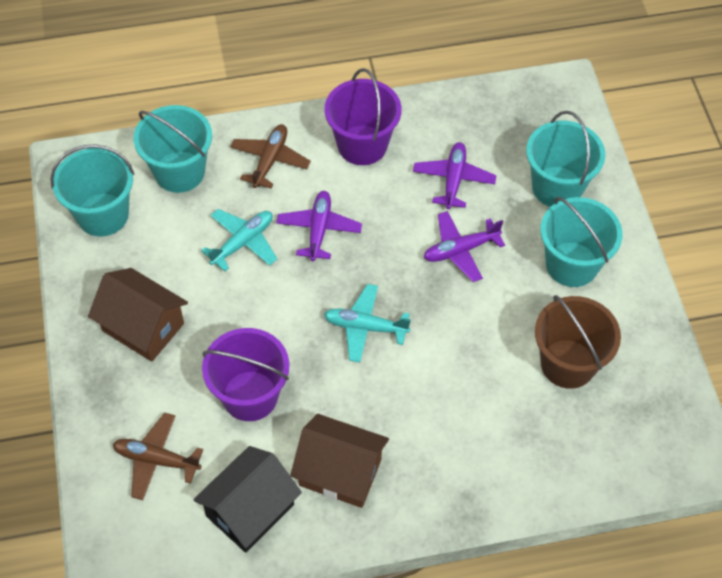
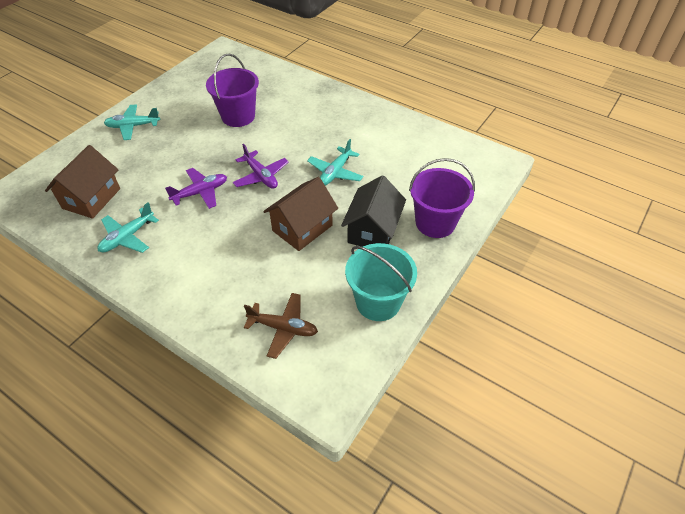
brown bucket: [535,295,621,389] = 1 -> none = 0
brown plane: [113,413,203,500] [230,124,311,188] = 2 -> [244,293,318,359] = 1
purple plane: [276,191,362,261] [413,142,497,209] [424,211,505,282] = 3 -> [165,168,227,209] [233,144,289,189] = 2
turquoise bucket: [50,144,134,237] [134,105,212,193] [526,111,605,207] [540,197,622,287] = 4 -> [345,243,417,321] = 1
turquoise plane: [201,209,277,271] [324,284,411,362] = 2 -> [98,202,159,253] [104,104,160,140] [307,139,363,186] = 3

